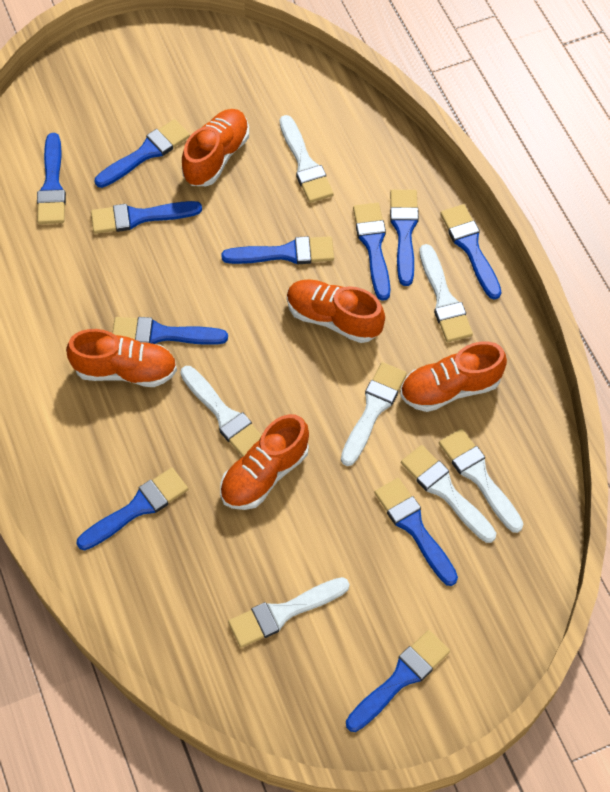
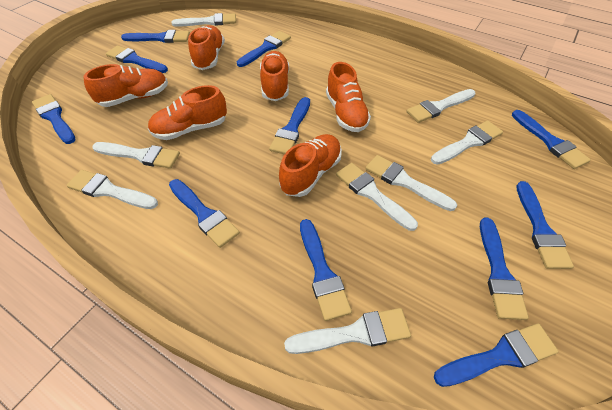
orange shoe: [66,329,177,387] [182,109,249,186] [220,414,309,510] [287,279,385,343] [400,341,507,412] = 5 -> [83,64,168,107] [148,85,227,140] [188,25,225,70] [260,51,289,101] [279,134,342,197] [326,62,371,132] = 6
white brush: [180,366,262,457] [228,577,350,648] [280,115,334,203] [341,362,407,466] [401,445,496,543] [419,244,473,342] [439,428,523,533] = 7 -> [67,170,158,209] [92,142,180,169] [171,13,236,27] [284,308,411,354] [336,163,418,231] [365,155,457,211] [407,89,476,123] [431,121,503,165] = 8

